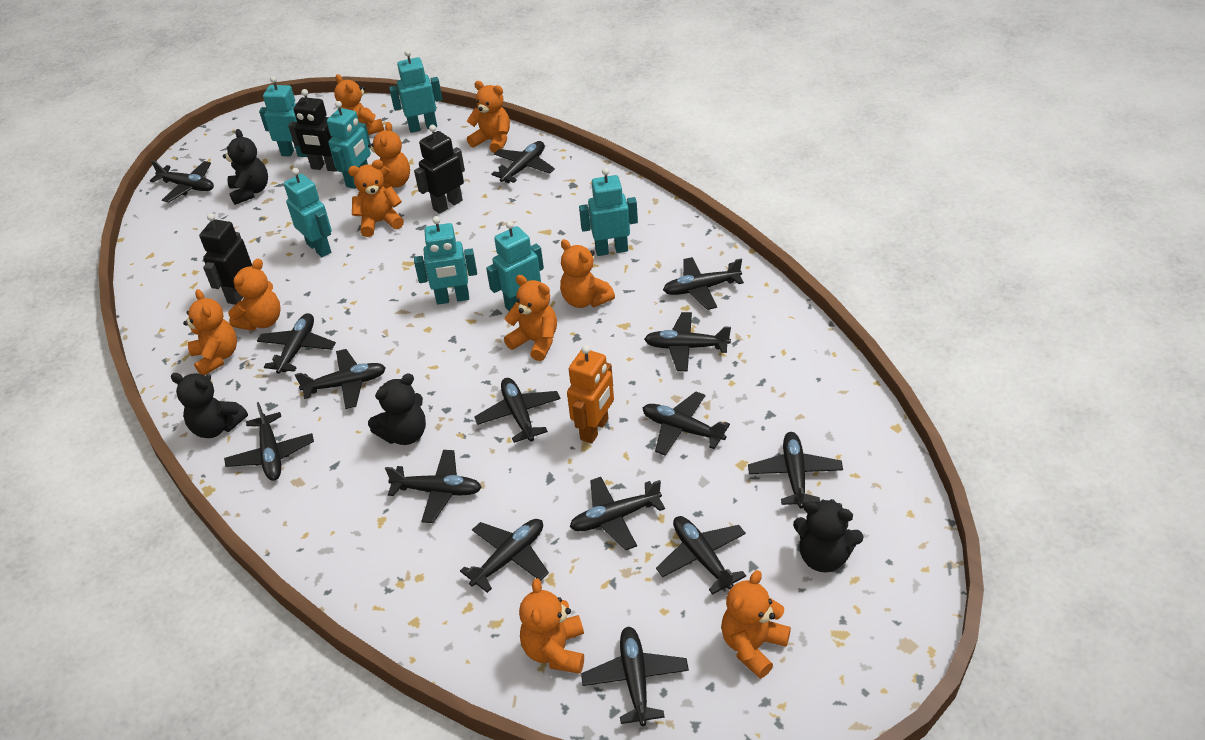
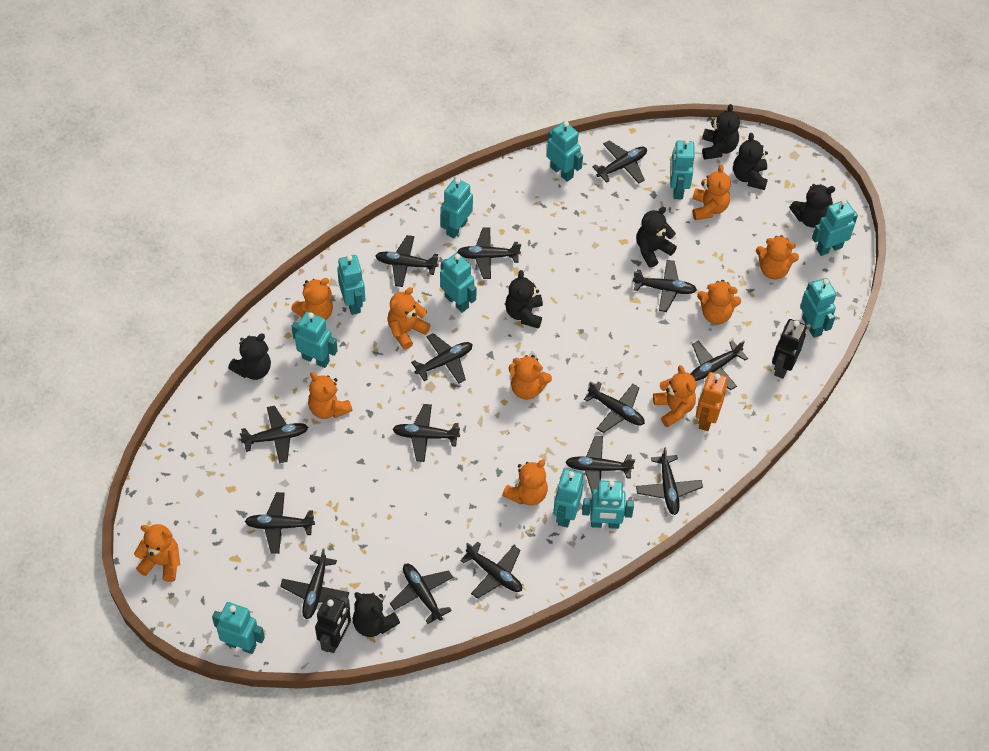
black robot: [199,213,252,305] [288,89,337,172] [414,125,465,214] = 3 -> [315,595,351,653] [772,319,807,379] = 2
black teddy bear: [171,373,248,438] [223,129,268,205] [368,373,426,445] [793,499,864,573] = 4 -> [228,334,271,380] [353,592,400,637] [505,270,543,329] [636,207,677,267] [702,104,740,159] [733,133,768,190] [789,184,835,228] = 7
turquoise robot: [259,76,307,157] [284,168,332,257] [327,101,371,189] [389,50,442,133] [414,216,477,305] [486,221,544,311] [579,168,638,256] = 7 -> [212,602,265,654] [291,312,338,368] [337,255,365,315] [440,253,477,313] [441,178,473,238] [547,121,583,182] [553,469,584,528] [582,480,634,529] [670,139,695,200] [800,278,836,338] [812,199,858,256] = 11

